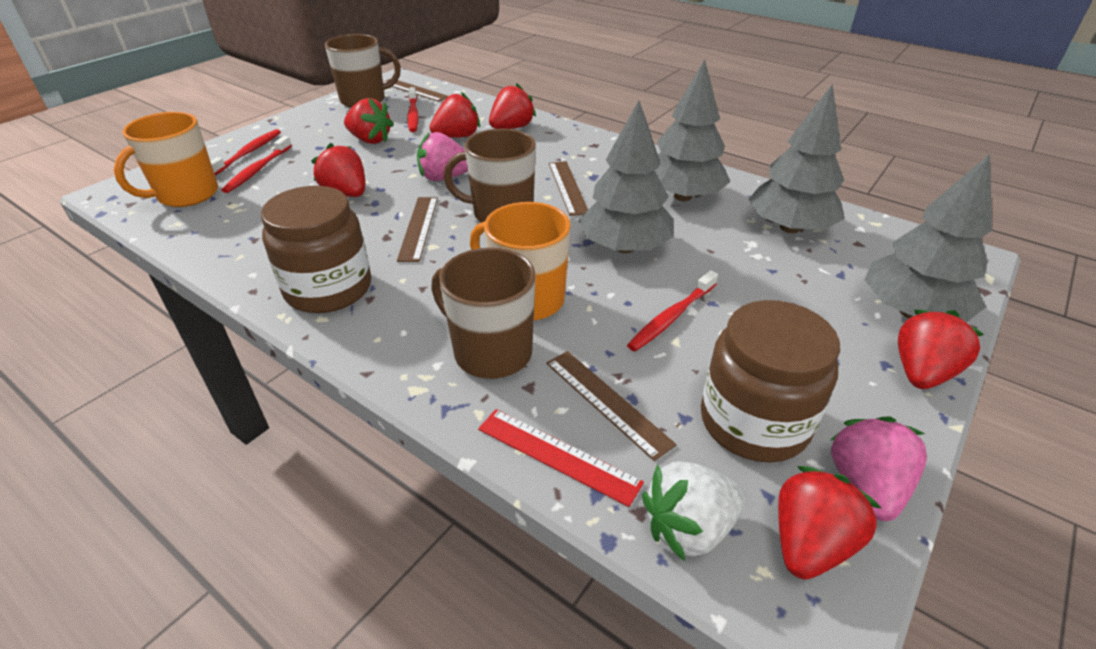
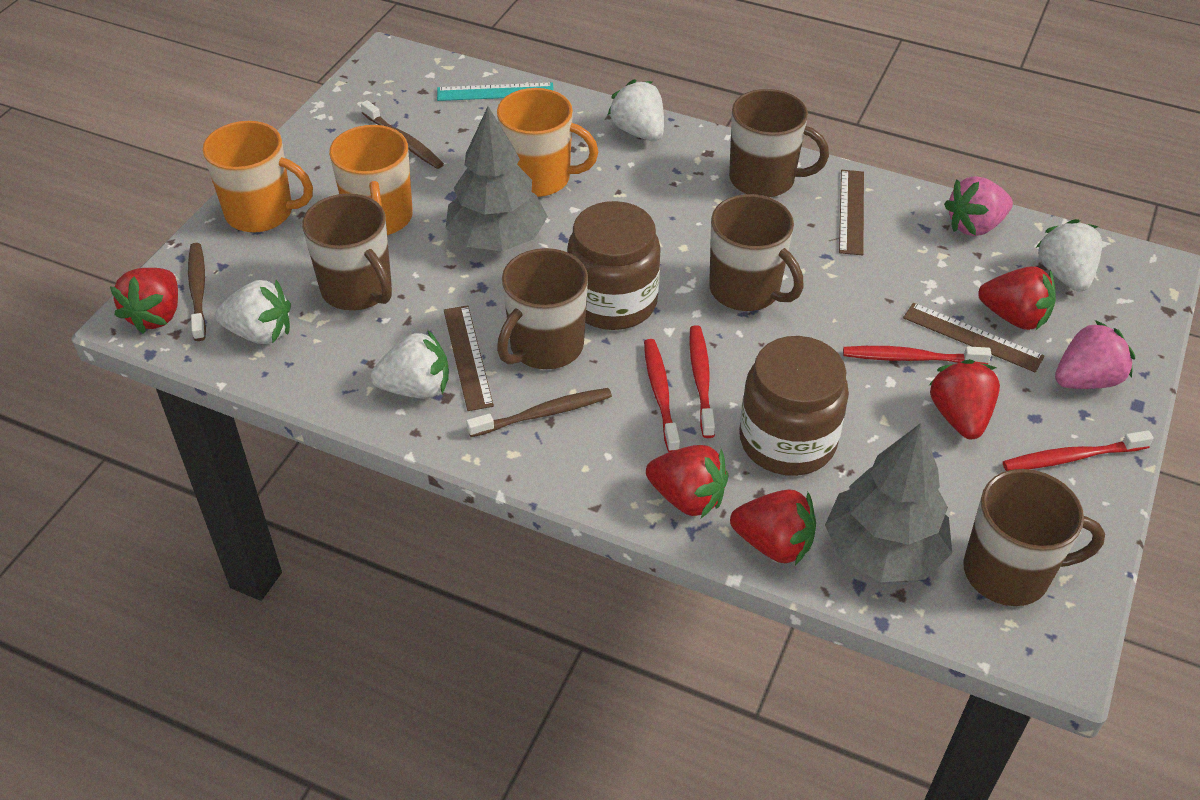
brown mug: [325,34,401,108] [431,247,536,379] [444,129,536,223] = 3 -> [302,193,392,311] [497,248,588,369] [709,194,804,311] [729,89,829,197] [963,469,1105,606] = 5
brown ruler: [383,79,448,102] [397,197,438,262] [546,351,677,461] [549,161,588,216] = 4 -> [444,305,494,411] [839,170,864,256] [903,303,1044,372] = 3
brown toothbrush: none = 0 -> [188,243,206,341] [361,100,444,169] [466,388,612,437] = 3
grey tree: [578,101,674,253] [654,59,731,201] [748,84,845,233] [864,154,992,323] = 4 -> [446,107,548,251] [825,423,952,582] = 2
orange mug: [114,112,218,207] [470,202,571,321] = 2 -> [202,121,313,232] [329,125,413,235] [497,88,598,197] = 3
red ruler: [478,409,644,507] = 1 -> none = 0
red strawberry: [311,143,365,197] [344,98,394,144] [430,92,480,138] [489,83,536,129] [778,466,881,579] [898,309,984,389] = 6 -> [110,268,178,334] [646,445,729,518] [730,489,816,566] [929,359,1000,439] [978,266,1056,330] = 5
turquoise ruler: none = 0 -> [437,83,554,101] = 1
white strawberry: [642,461,746,561] = 1 -> [215,280,291,344] [371,330,449,399] [608,79,664,141] [1036,219,1102,292] = 4

